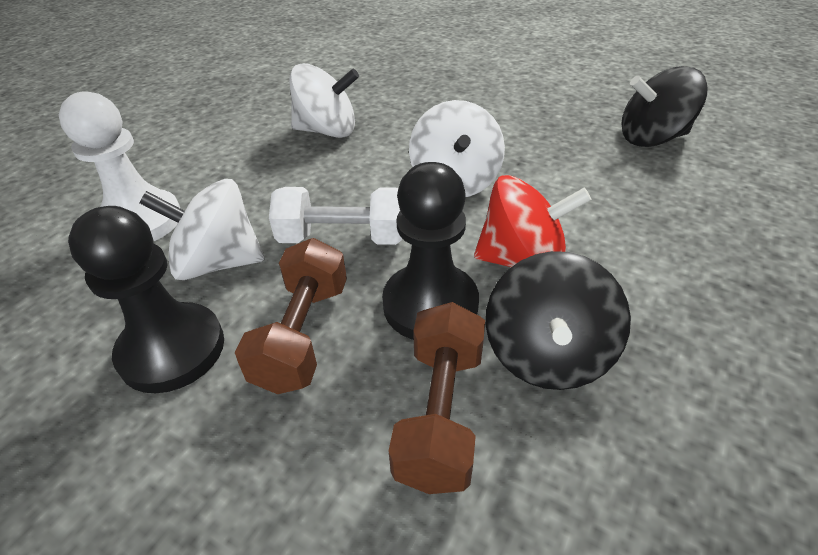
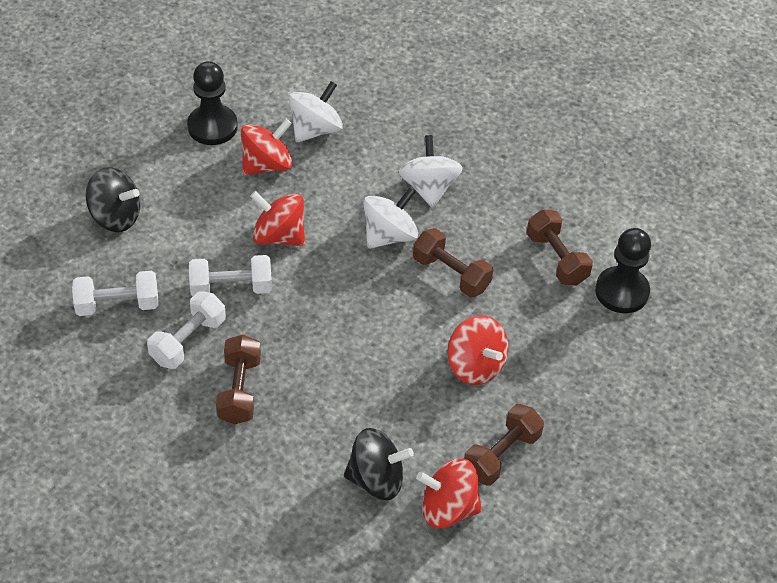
brown dumbbell: [235,238,347,394] [388,302,485,494] = 2 -> [216,335,261,424] [413,228,493,297] [464,404,544,485] [527,210,593,285] = 4
red spinning top: [474,175,591,267] = 1 -> [241,119,292,175] [250,191,305,246] [416,459,482,528] [447,315,509,385] = 4
white dumbbell: [269,187,402,245] = 1 -> [72,271,158,316] [147,291,226,369] [189,255,272,296] = 3
white pawn: [59,91,181,241] = 1 -> none = 0

